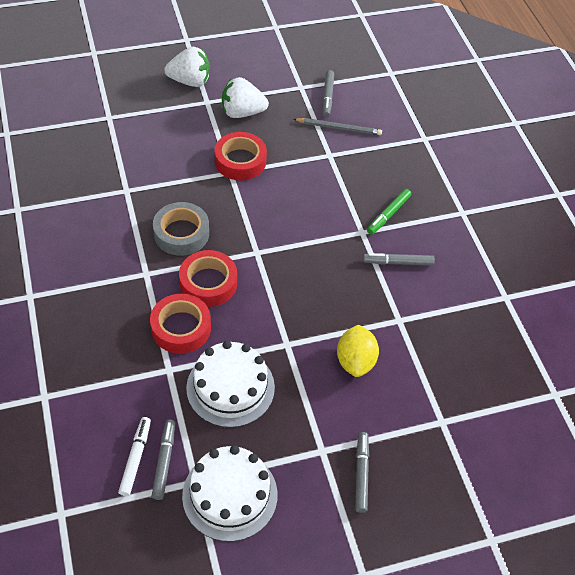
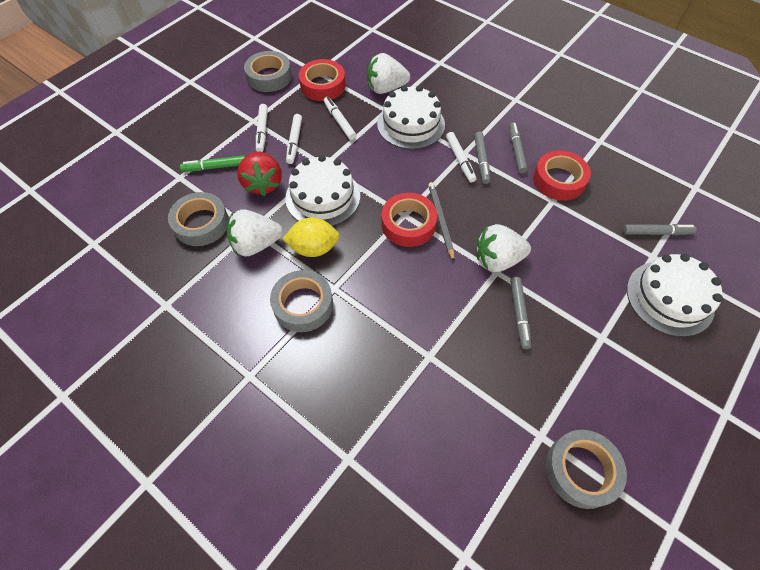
grey tape: [153,202,209,256] = 1 -> [168,192,229,246] [244,51,292,92] [270,270,333,332] [546,430,627,509] = 4
red strawberry: none = 0 -> [237,152,282,196] = 1
white cake: [182,445,278,542] [186,341,275,428] = 2 -> [285,155,360,226] [377,85,445,149] [627,254,723,337] = 3
white marker: [118,417,151,496] = 1 -> [256,104,268,152] [286,114,302,164] [324,97,356,140] [446,132,476,183] = 4
white strawberry: [164,47,210,87] [222,77,269,118] = 2 -> [227,209,283,257] [367,53,410,94] [477,224,531,272] = 3

